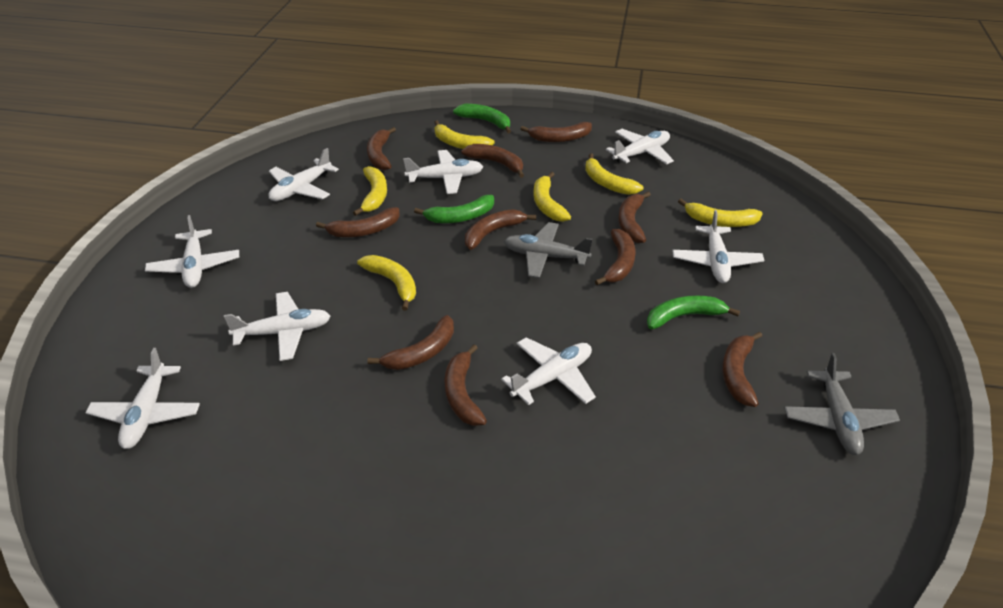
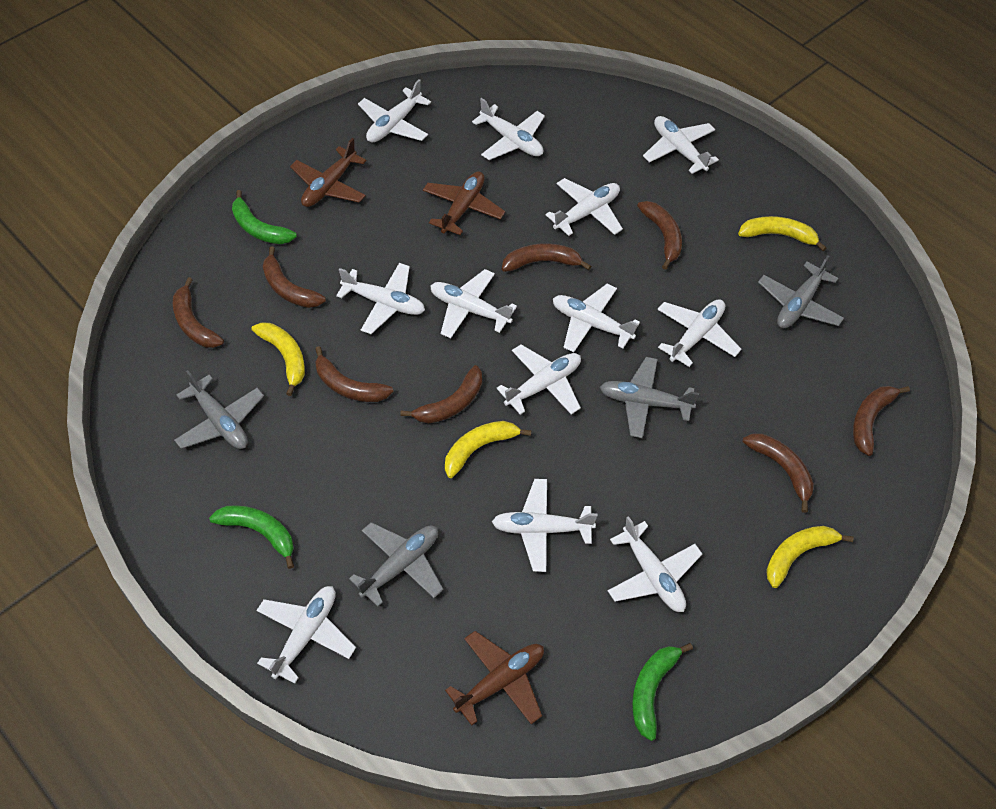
brown banana: [316,207,400,237] [367,127,396,170] [367,315,454,370] [444,345,487,426] [461,144,524,178] [465,209,536,250] [520,122,592,142] [595,229,635,285] [618,192,651,243] [722,331,762,407] = 10 -> [173,277,224,348] [263,247,326,308] [315,346,393,402] [400,365,482,423] [502,243,591,272] [637,201,682,270] [743,434,814,513] [853,386,910,456] = 8
brown plane: none = 0 -> [290,138,367,207] [423,171,505,235] [445,631,544,726] = 3
grey plane: [504,222,593,278] [784,353,900,455] = 2 -> [174,370,264,449] [349,522,443,607] [600,357,699,438] [758,255,844,328] = 4
white plane: [85,348,200,449] [145,215,239,288] [224,292,330,361] [268,148,339,201] [403,150,483,194] [501,337,596,405] [606,129,674,164] [672,210,765,283] = 8 -> [256,586,356,684] [336,263,425,334] [358,79,431,142] [431,269,517,338] [472,98,545,160] [492,479,597,572] [497,344,581,415] [546,178,623,236] [553,284,640,353] [608,516,702,612] [643,116,719,174] [657,299,741,367] = 12
yellow banana: [353,166,387,216] [357,255,416,311] [434,121,495,149] [534,172,571,222] [585,153,643,195] [678,199,763,227] = 6 -> [252,323,305,396] [445,421,532,478] [738,216,826,251] [766,526,854,588] = 4

